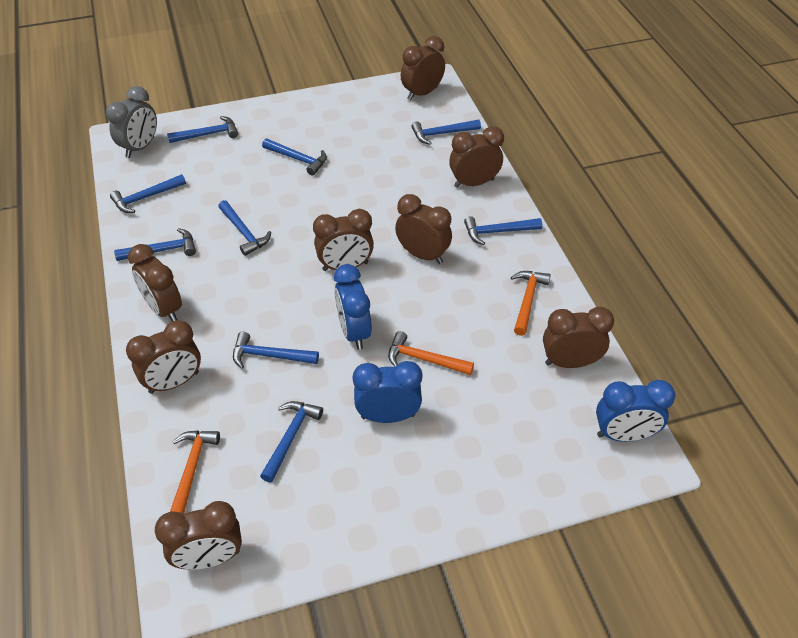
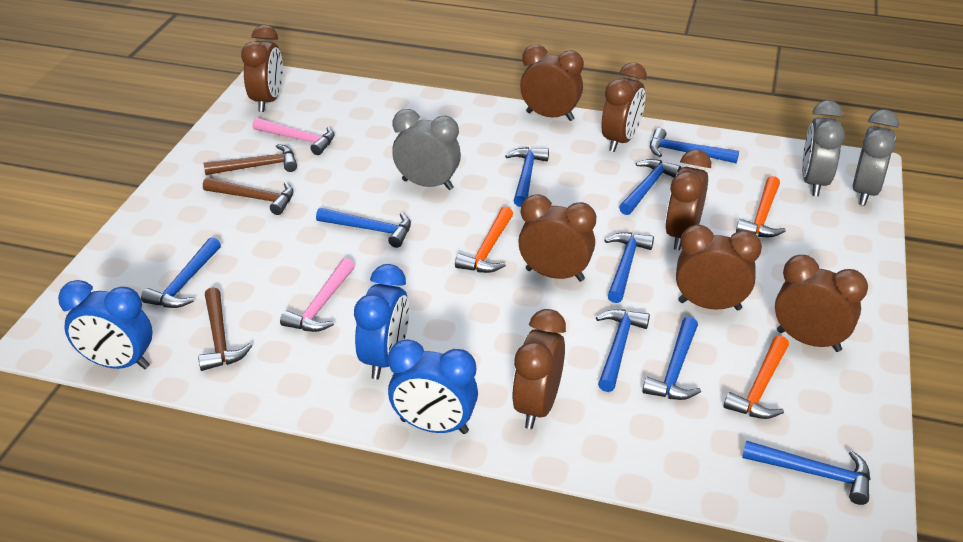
brown hammer: none = 0 -> [198,287,252,371] [203,144,297,175] [203,178,294,215] = 3
grey clock: [106,86,157,158] = 1 -> [392,109,461,190] [802,100,845,196] [853,110,899,205] = 3
pink hammer: none = 0 -> [252,118,335,155] [280,258,355,332] = 2

